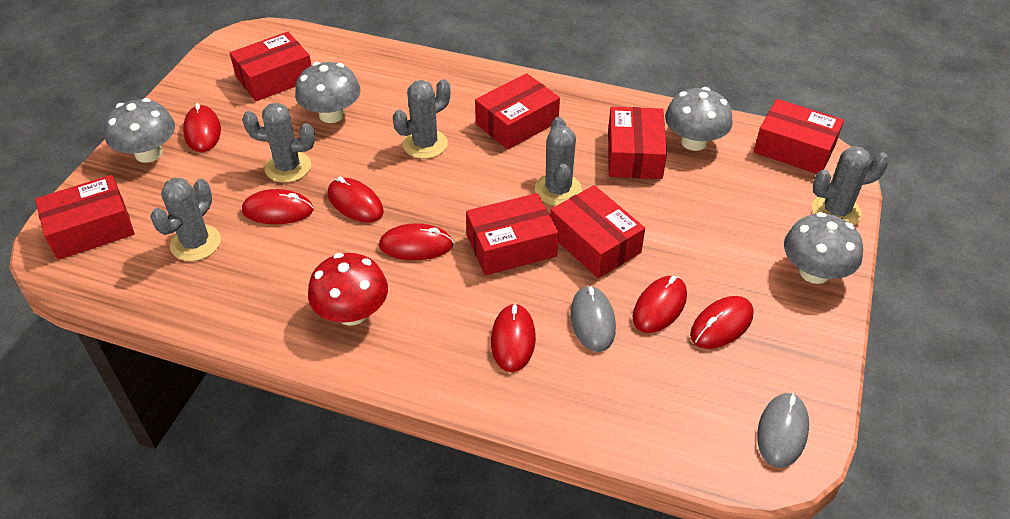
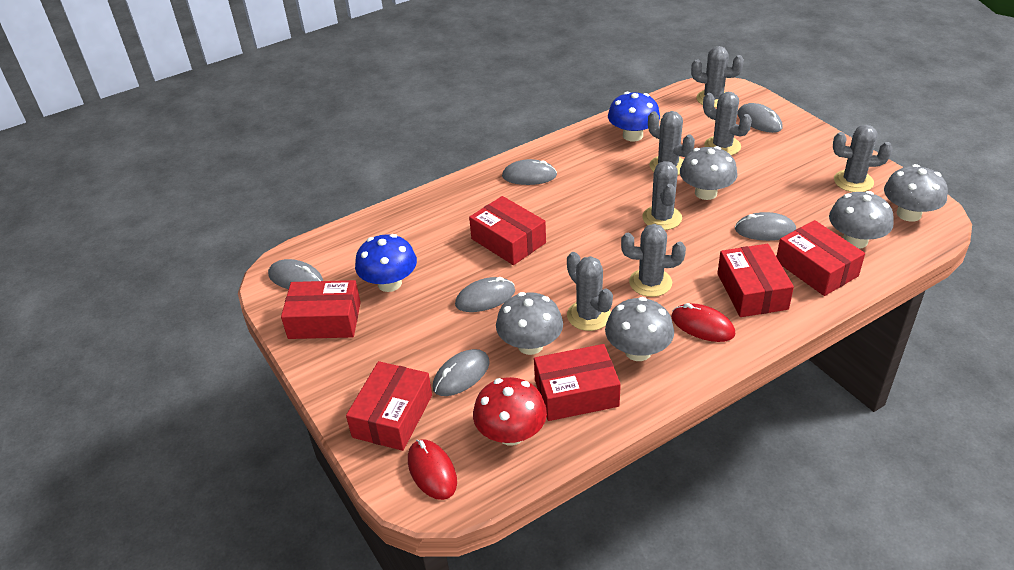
blue mushroom: none = 0 -> [355,234,417,292] [608,92,660,141] = 2
grey cactus: [150,178,221,261] [242,103,315,183] [393,79,450,159] [535,117,582,206] [812,146,889,225] = 5 -> [567,252,613,331] [621,224,686,297] [642,161,682,230] [648,111,695,175] [691,46,744,107] [703,92,752,155] [833,125,893,192] = 7
grey mouse: [570,285,616,352] [757,393,809,468] = 2 -> [268,259,323,289] [433,349,490,396] [455,277,515,312] [502,159,557,185] [735,212,796,241] [737,103,783,133] = 6
grey mushroom: [104,98,175,163] [295,62,360,123] [665,87,733,151] [784,212,863,284] = 4 -> [496,292,563,355] [605,297,674,361] [680,146,737,200] [829,191,894,249] [884,164,948,222] = 5
red box: [35,175,135,260] [230,32,312,101] [466,193,559,275] [475,73,560,150] [550,185,645,278] [608,107,667,179] [754,99,844,173] = 7 -> [281,280,361,339] [346,361,432,451] [469,196,546,265] [534,344,621,421] [717,244,794,317] [776,220,865,296] = 6
red mouse: [183,103,221,152] [242,189,314,224] [328,177,384,223] [379,223,454,260] [491,303,536,372] [633,276,687,333] [690,296,754,349] = 7 -> [408,439,457,500] [671,303,735,342] = 2

